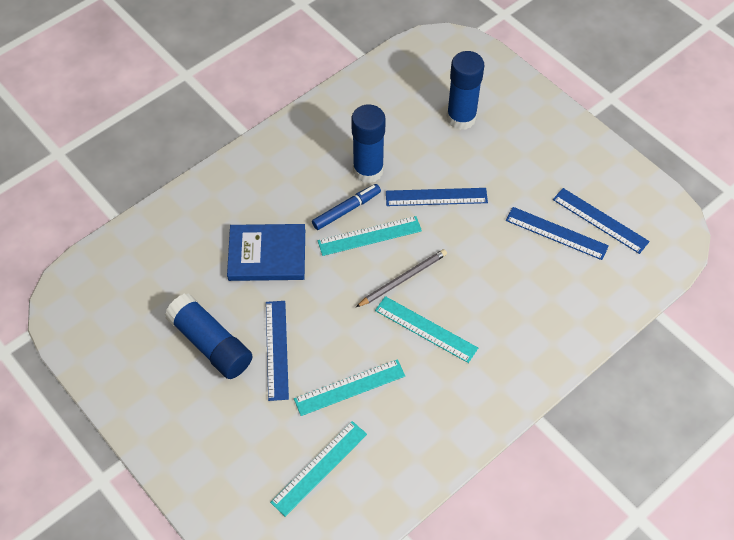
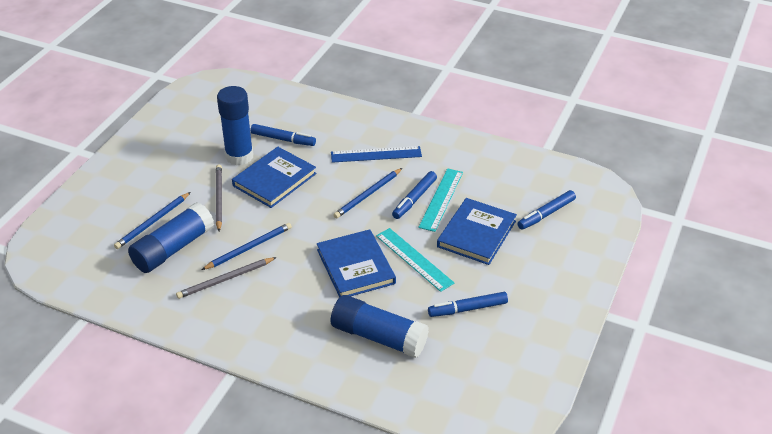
blue book: [227,224,305,281] = 1 -> [232,147,317,208] [317,229,396,297] [437,198,517,265] = 3
blue marker: [312,184,381,230] = 1 -> [250,124,316,146] [392,171,437,219] [428,292,508,317] [517,190,576,230] = 4
blue pencil: none = 0 -> [114,192,190,249] [202,223,292,270] [333,168,402,218] = 3
blue ruler: [266,301,289,401] [386,188,488,206] [506,207,609,260] [553,188,650,254] = 4 -> [331,146,422,163] = 1
grey pencil: [356,249,447,307] = 1 -> [176,257,277,299] [216,165,222,231] = 2
turquoise ruler: [270,421,367,517] [294,359,405,416] [318,216,422,256] [375,296,478,363] = 4 -> [376,228,454,292] [419,168,463,232] = 2

